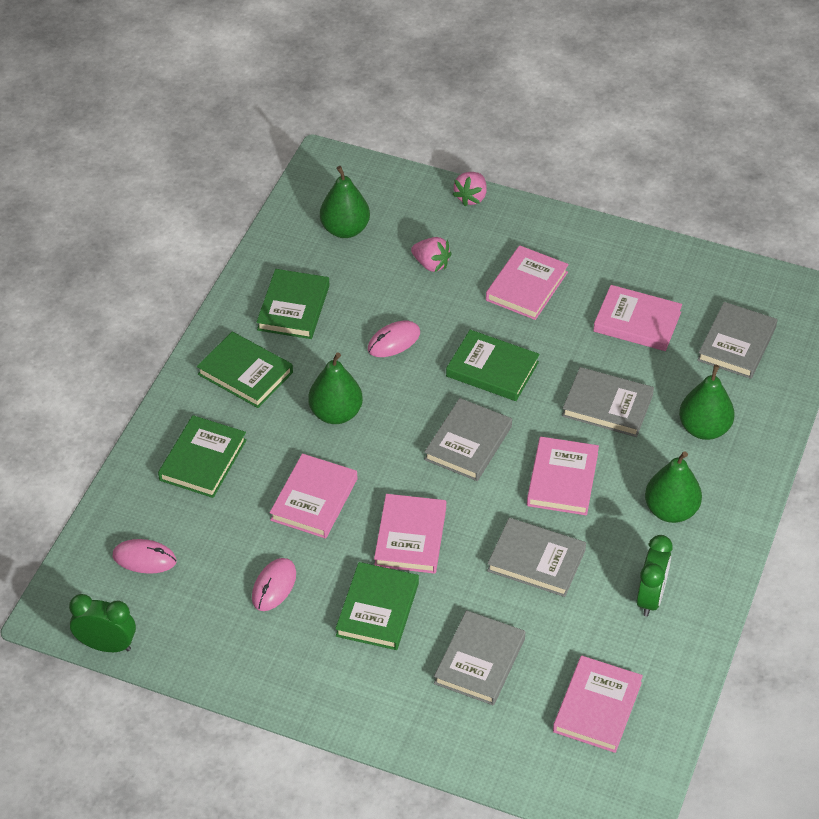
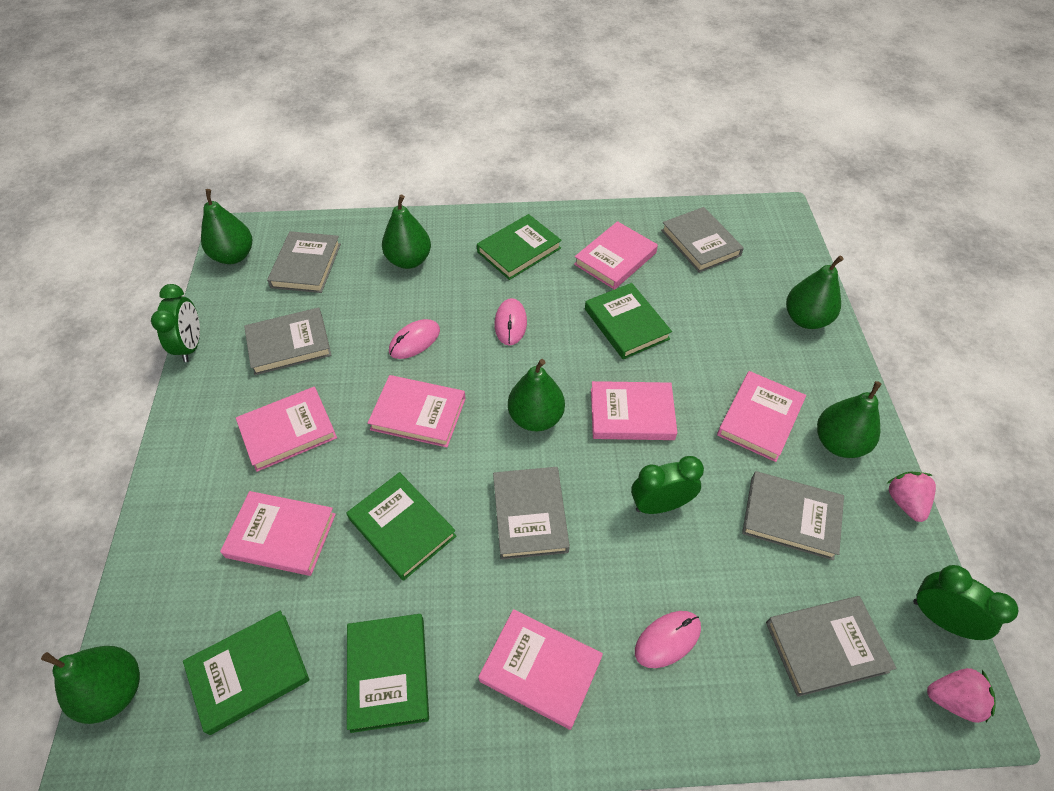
green clock: [69,594,136,652] [637,535,673,617] = 2 -> [151,284,200,362] [631,456,704,514] [913,565,1018,640] = 3
green pear: [308,353,363,424] [320,166,370,238] [645,451,702,523] [679,365,735,440] = 4 -> [41,646,140,724] [201,189,252,264] [382,195,431,269] [508,359,565,431] [786,256,844,329] [817,381,882,458] = 6
grey book: [424,398,512,481] [434,610,525,705] [487,518,586,597] [562,367,654,437] [697,302,777,379] = 5 -> [244,307,331,375] [267,231,341,293] [493,467,570,560] [661,207,744,273] [742,471,844,560] [766,596,896,697] = 6
pink book: [270,454,357,539] [374,494,446,574] [486,245,569,320] [527,437,599,515] [553,656,643,753] [593,285,682,351] = 6 -> [220,491,336,576] [236,387,337,472] [368,375,466,447] [479,609,603,730] [574,221,658,290] [591,381,677,440] [717,371,806,462] = 7

